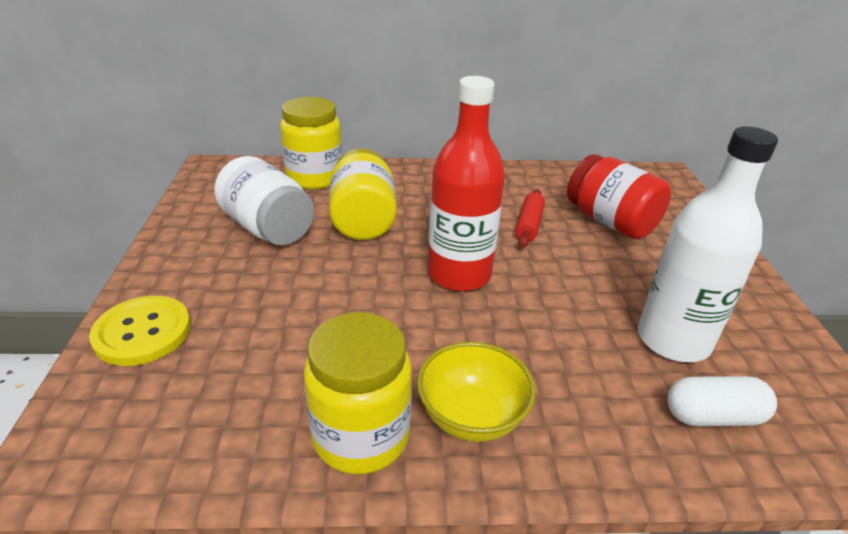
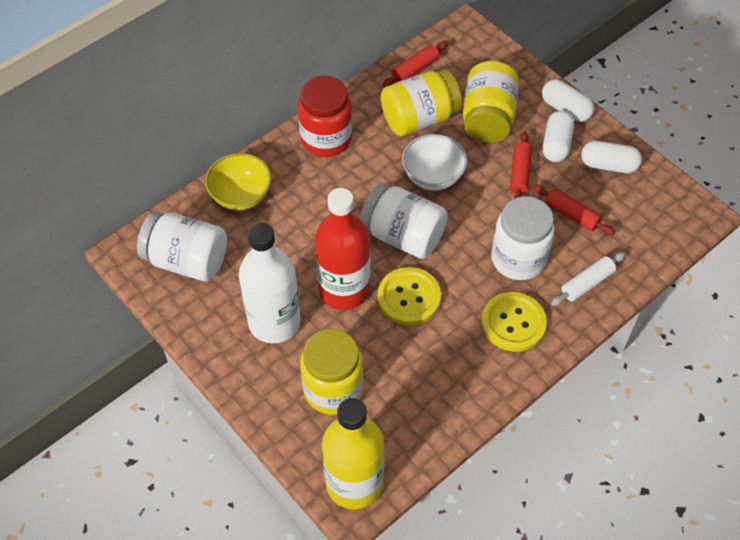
red rolling pin: [515,189,545,248] = 1 -> [383,41,448,87] [510,131,532,199] [533,185,615,235] = 3
white bowl: none = 0 -> [402,134,467,191] = 1
white capsule: [668,376,777,427] = 1 -> [542,79,594,122] [543,111,574,162] [581,141,642,173] = 3
white jar: [214,156,314,245] = 1 -> [137,211,227,281] [360,183,448,259] [491,196,555,280] = 3
white rolling pin: none = 0 -> [551,252,626,306] = 1
yellow bottle: none = 0 -> [322,398,384,509] = 1
yellow button: [89,296,191,366] = 1 -> [378,267,441,325] [482,292,547,352] = 2

